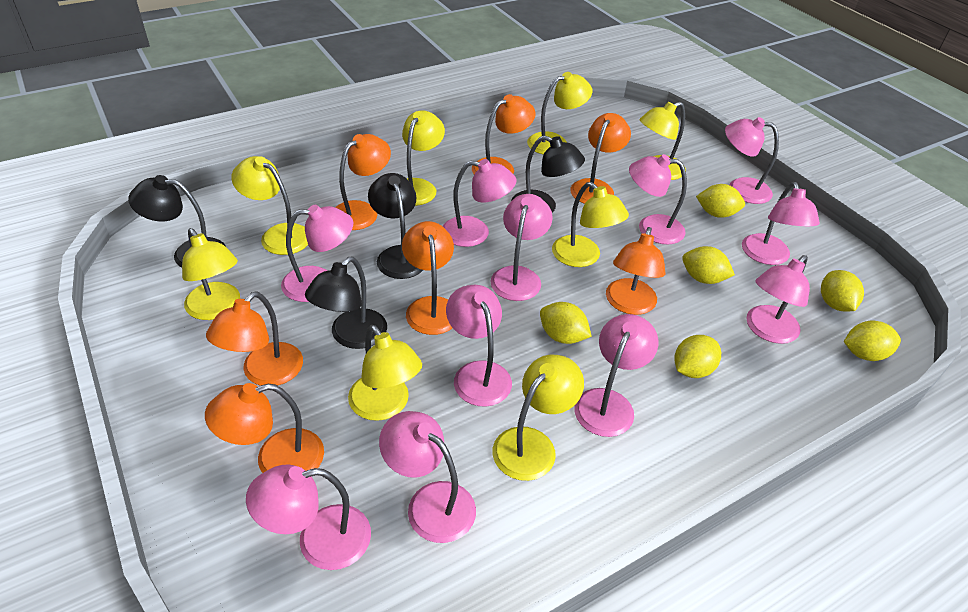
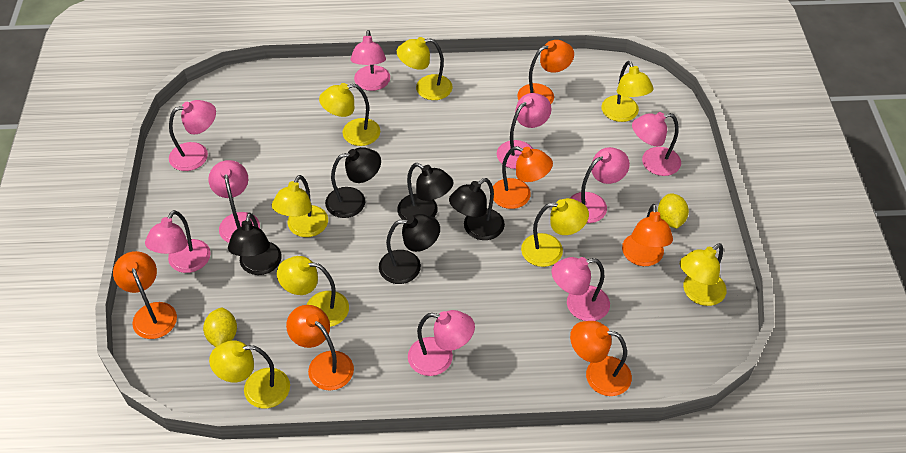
black lamp: [128,175,226,268] [305,256,387,349] [368,173,423,279] [511,136,585,212] = 4 -> [228,212,282,275] [325,147,381,218] [379,214,440,284] [397,163,454,220] [449,178,505,240] = 5
orange lamp: [205,383,324,473] [206,291,303,386] [335,134,391,230] [402,221,454,335] [472,94,536,174] [570,113,631,204] [606,227,666,315] = 7 -> [113,251,177,339] [286,305,354,391] [493,146,553,209] [517,40,574,104] [570,321,632,396] [622,204,673,266] = 6
pink lamp: [246,464,371,570] [281,205,353,302] [379,411,476,543] [443,159,516,247] [446,285,512,407] [490,194,553,301] [574,314,658,437] [629,154,687,244] [725,117,779,204] [742,182,820,265] [746,255,810,344] = 11 -> [145,210,211,273] [169,100,216,171] [208,160,260,243] [351,30,390,91] [408,310,475,376] [497,93,552,169] [552,257,610,321] [570,147,630,223] [632,112,681,176] = 9
yellow lemon: [540,302,592,344] [674,335,721,378] [682,246,735,284] [696,184,745,218] [821,270,864,312] [844,320,901,361] = 6 -> [203,308,237,347] [658,193,689,228] = 2

